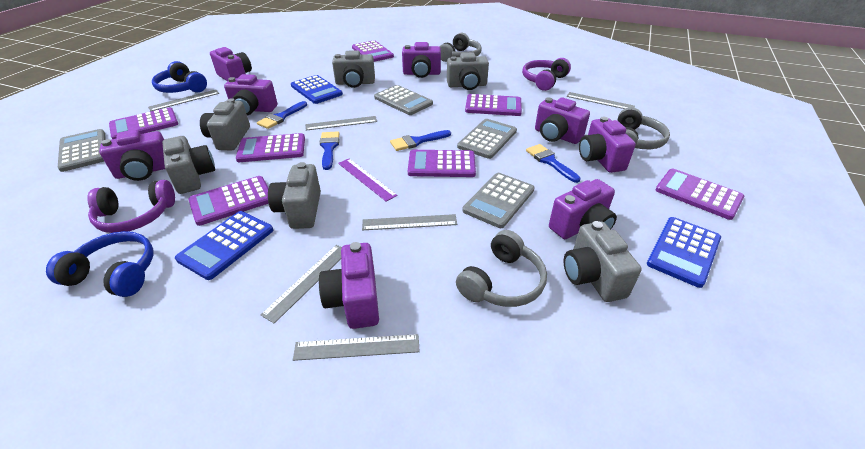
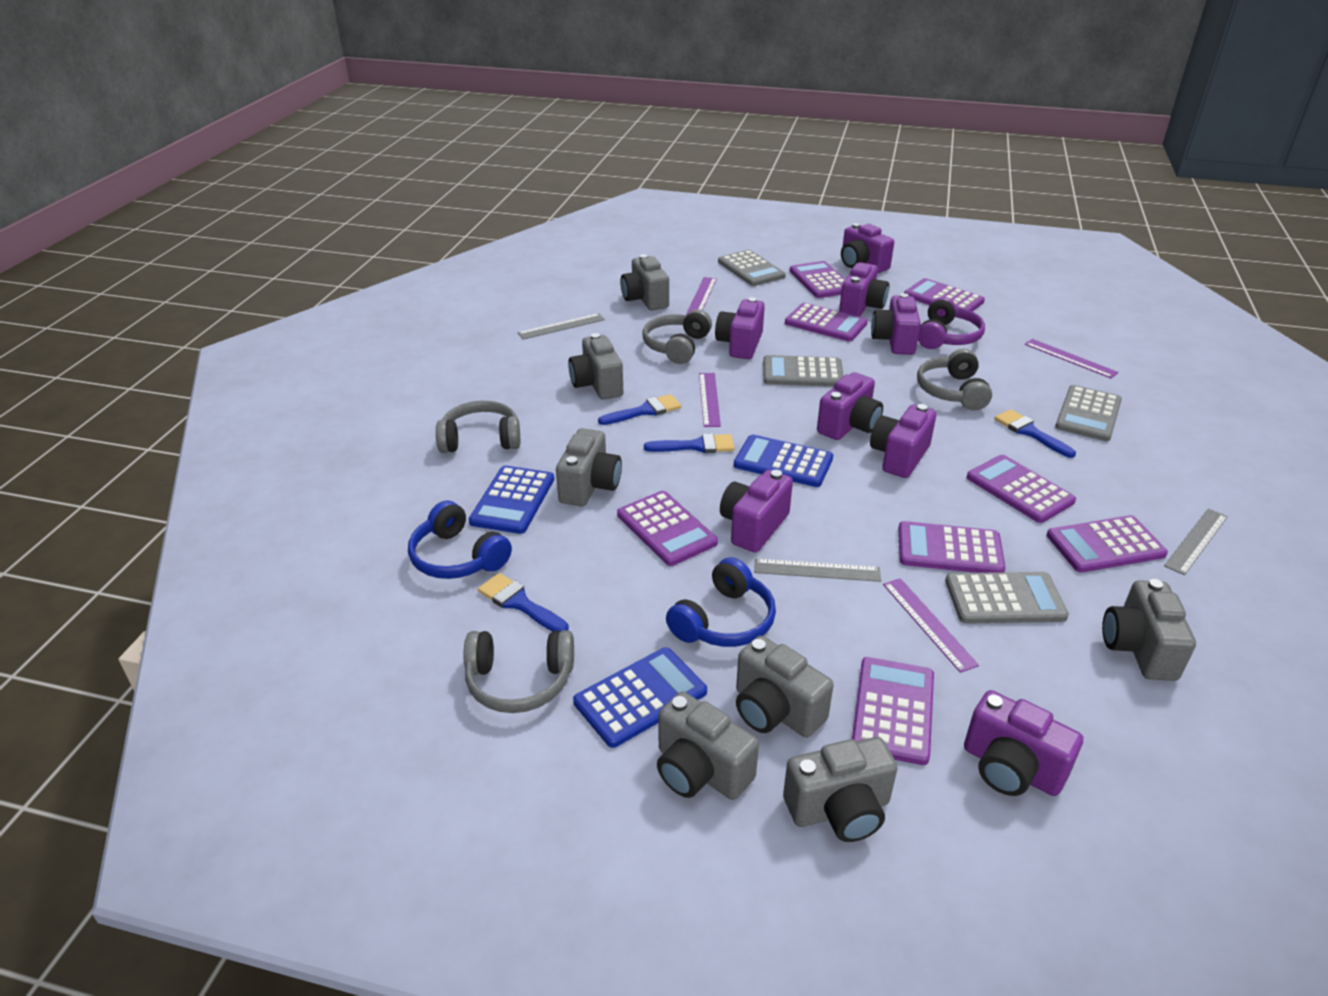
grey camera: [162,136,215,194] [200,98,250,150] [268,162,321,229] [332,50,375,88] [447,52,489,90] [564,221,642,302] = 6 -> [556,428,622,506] [568,333,623,400] [620,254,669,310] [657,692,759,800] [736,636,834,738] [783,737,898,842] [1102,579,1196,681] = 7
grey headphones: [439,33,482,62] [456,230,547,307] [618,107,670,149] = 3 -> [436,401,520,453] [464,630,574,713] [642,310,712,364] [917,349,992,410] = 4
grey ruler: [148,90,219,111] [261,245,342,323] [293,334,420,361] [305,116,377,131] [362,214,457,230] [567,92,635,109] = 6 -> [518,313,605,340] [754,559,881,582] [1164,508,1228,575] = 3
purple calculator: [109,107,178,139] [188,176,269,226] [236,133,305,162] [352,40,394,62] [408,150,476,177] [465,94,522,116] [656,169,744,220] = 7 -> [617,491,718,566] [785,303,868,341] [790,261,845,298] [852,657,934,765] [898,521,1006,573] [904,278,985,312] [967,455,1076,523] [1046,515,1168,573] = 8
purple headphones: [87,180,175,233] [522,58,571,91] = 2 -> [918,297,985,349] = 1
purple ruler: [338,159,398,202] = 1 -> [686,277,717,315] [699,373,721,427] [883,578,979,673] [1025,339,1119,378] = 4

